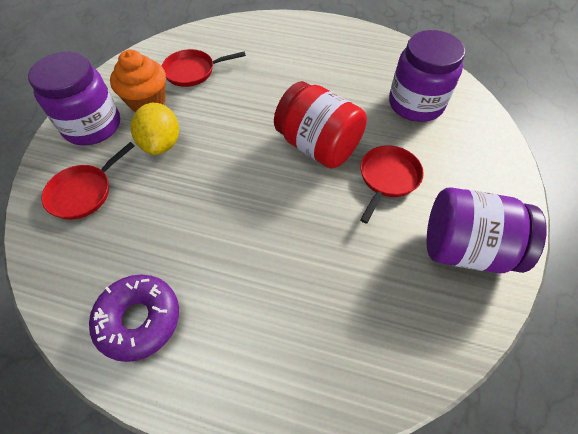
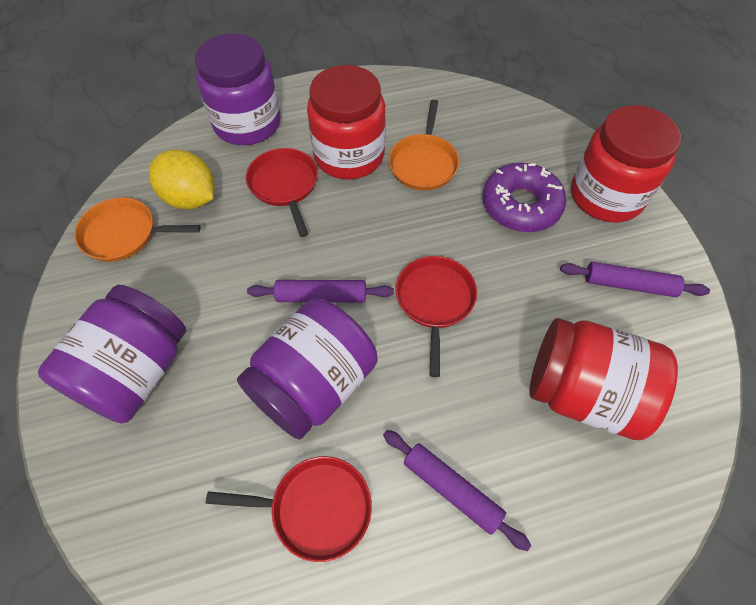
orange cupcake: [110,50,166,112] = 1 -> none = 0
orange pan: none = 0 -> [74,197,201,262] [389,100,459,191] = 2
purple rolling pin: none = 0 -> [247,280,394,303] [383,430,531,551] [560,262,710,297] = 3
red jar: [274,81,367,169] = 1 -> [307,65,386,179] [529,318,678,440] [571,105,681,222] = 3

